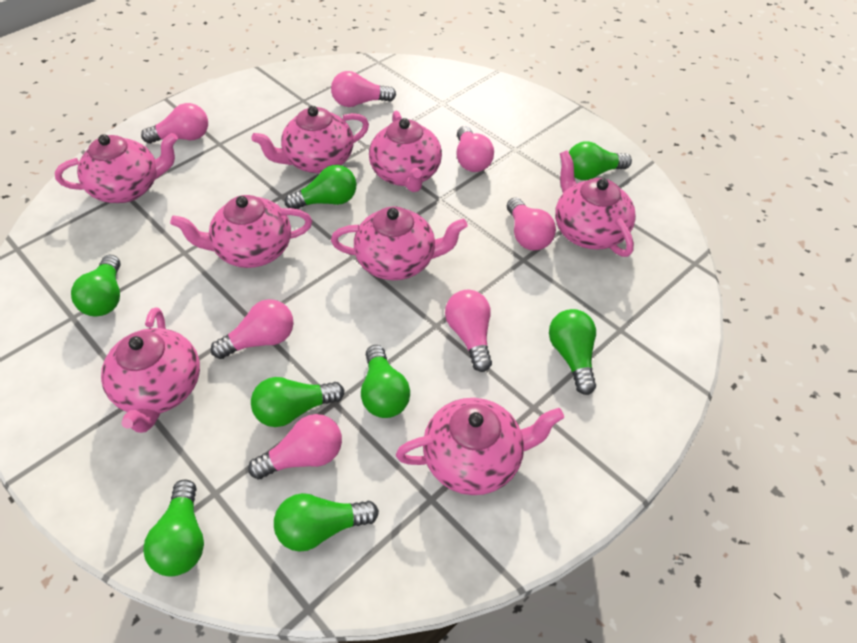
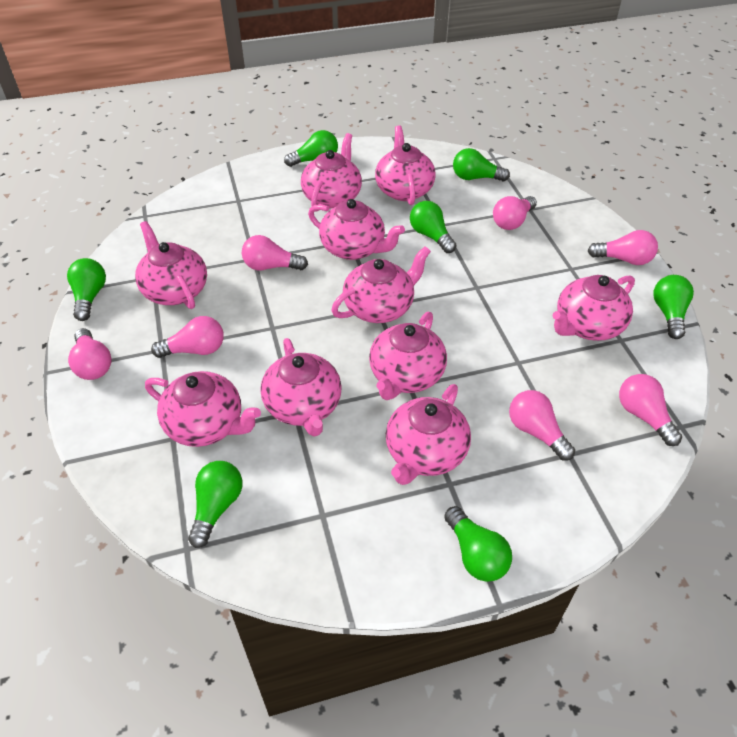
green light bulb: [71,254,121,316] [143,480,204,577] [251,377,345,427] [274,493,379,552] [285,165,356,209] [361,345,410,418] [549,309,596,395] [569,141,632,180] = 8 -> [67,258,106,321] [188,461,243,548] [284,130,338,167] [410,201,456,253] [444,506,512,582] [453,148,510,181] [654,275,694,339] = 7
pink teapot: [55,133,178,203] [101,307,200,433] [170,195,312,268] [251,106,369,173] [331,206,468,280] [369,110,442,192] [396,398,564,495] [555,150,636,257] = 8 -> [135,221,207,309] [145,371,261,447] [260,338,342,437] [301,133,362,212] [308,199,405,260] [331,246,431,323] [369,312,447,400] [375,125,436,205] [386,384,471,485] [552,275,635,341] = 10

